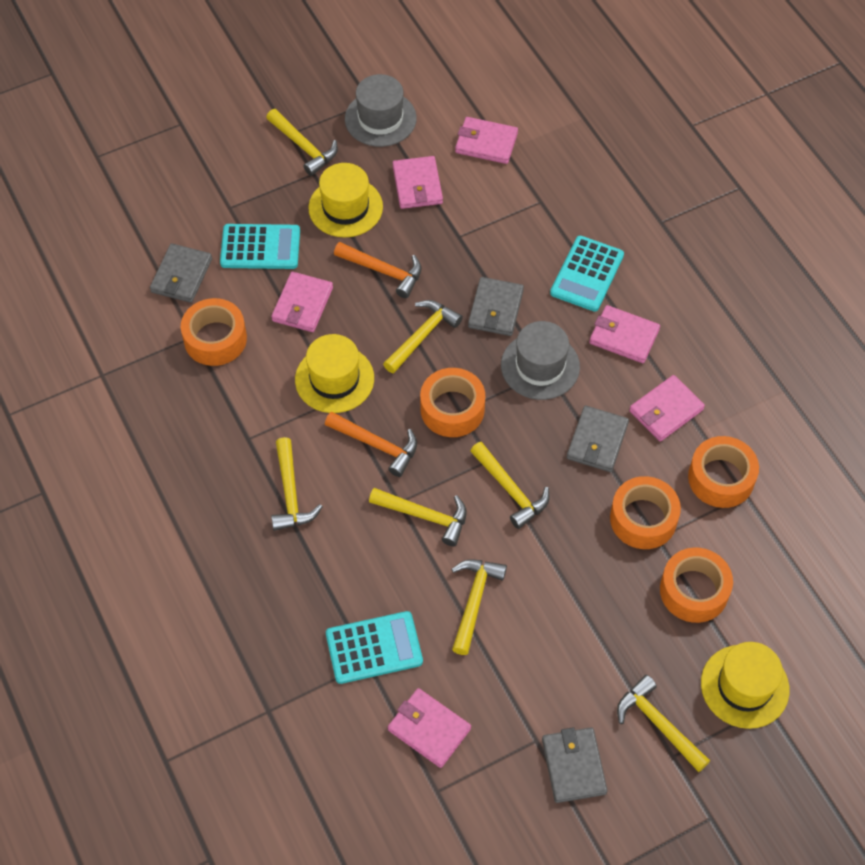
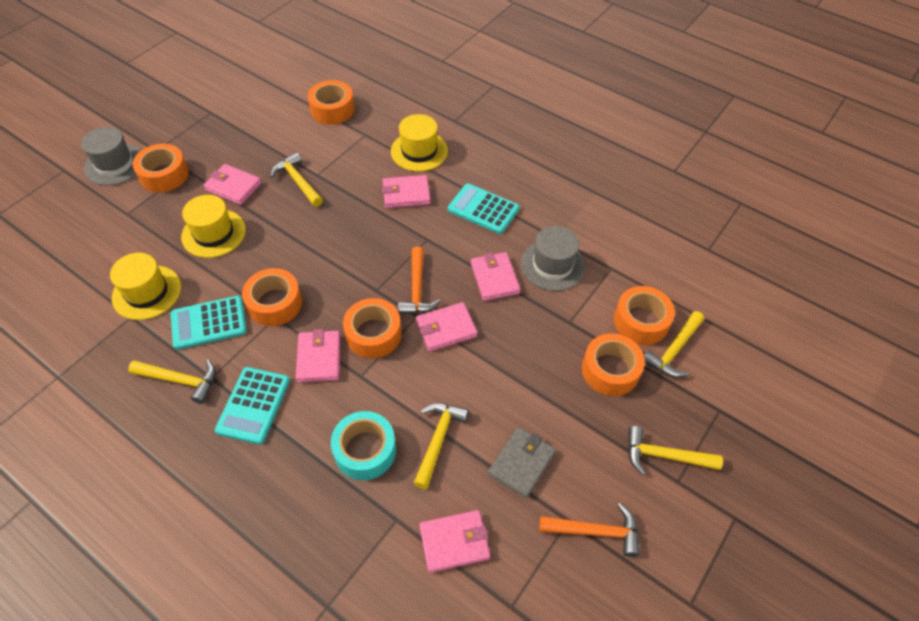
grey wallet: [150,243,212,303] [468,277,524,336] [542,727,608,803] [567,406,629,472] = 4 -> [488,427,556,498] = 1
orange tape: [181,298,247,366] [420,368,485,437] [610,476,681,549] [660,548,733,623] [688,436,759,508] = 5 -> [133,144,189,193] [242,268,302,326] [308,80,355,124] [343,298,402,358] [582,333,645,396] [614,286,675,345] = 6
turquoise tape: none = 0 -> [331,411,396,480] = 1
yellow hammer: [266,109,338,176] [271,437,323,531] [369,488,467,546] [383,300,463,373] [451,559,507,655] [470,442,549,529] [617,675,710,772] = 7 -> [128,360,216,404] [270,153,323,207] [413,403,469,489] [628,426,723,475] [644,311,704,377] = 5

